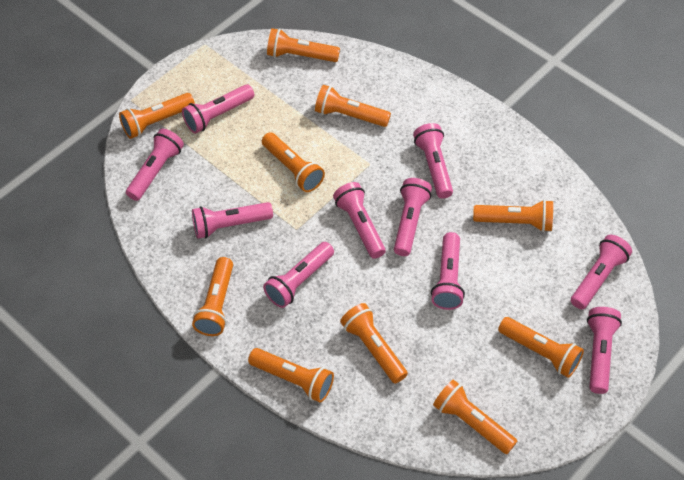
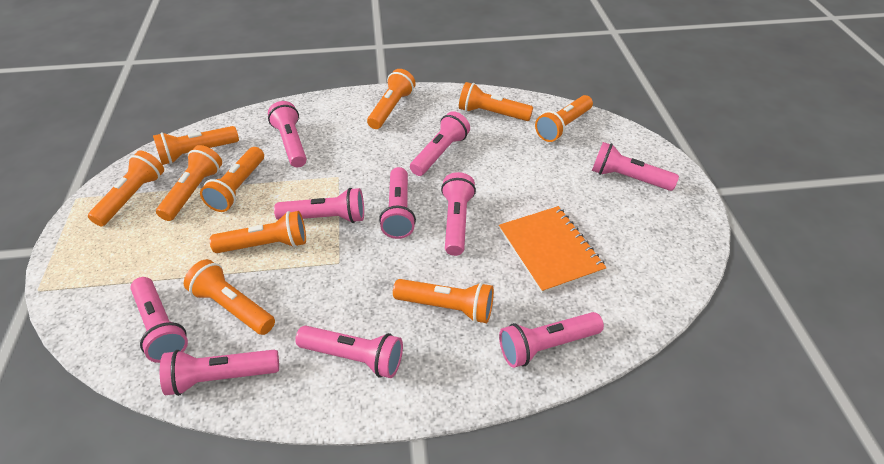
orange notebook: none = 0 -> [499,206,607,293] = 1

